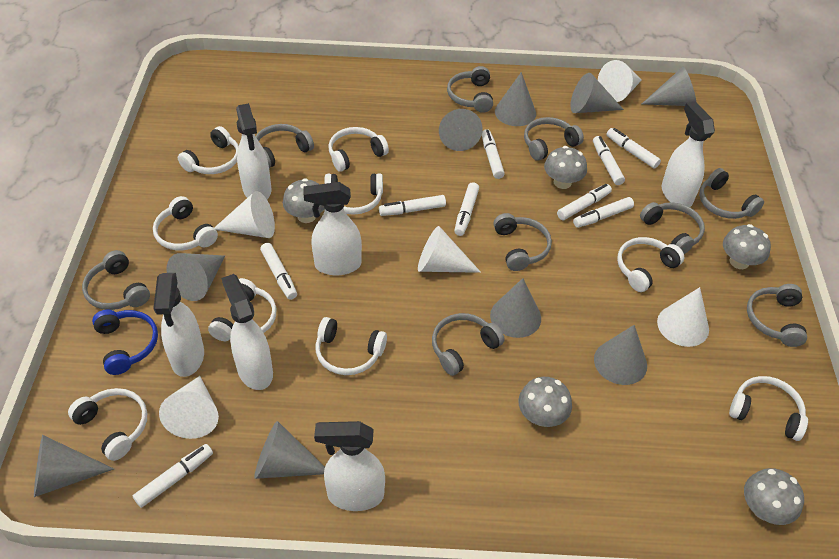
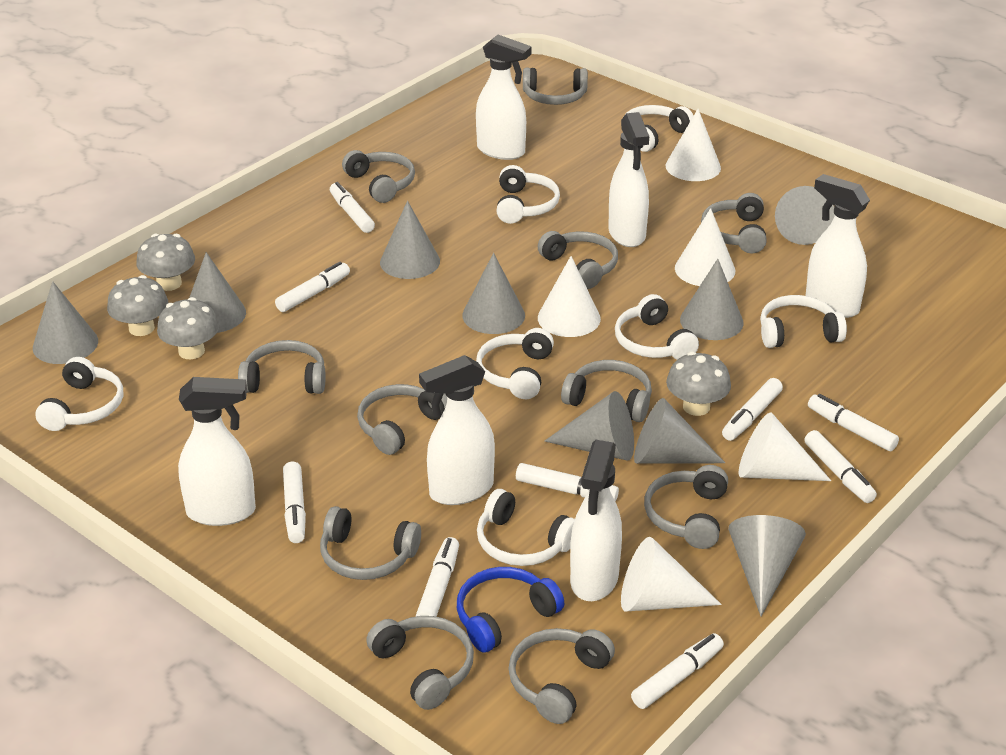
grey headphones: [82,250,150,310] [256,124,314,168] [432,313,505,376] [447,66,493,113] [493,213,552,271] [524,117,584,161] [640,202,705,254] [699,168,764,219] [747,284,807,347] = 9 -> [238,340,326,394] [320,506,421,580] [342,150,415,203] [357,384,447,455] [366,616,474,710] [508,628,615,724] [523,68,588,105] [538,231,618,289] [561,360,652,422] [644,465,728,549] [701,193,767,254] = 11
grey mushroom: [283,178,325,223] [518,377,572,427] [544,146,587,189] [723,224,771,269] [744,468,804,525] = 5 -> [107,275,168,336] [136,234,195,291] [157,297,219,359] [666,352,731,416] = 4
white headphones: [68,388,147,461] [153,196,218,250] [178,126,239,174] [208,278,276,341] [315,317,387,375] [324,173,383,215] [328,127,389,172] [617,237,684,292] [729,376,808,441] = 9 -> [36,357,123,431] [476,328,554,399] [477,489,575,566] [497,165,560,224] [615,294,699,360] [623,105,693,152] [760,295,847,348] = 7

